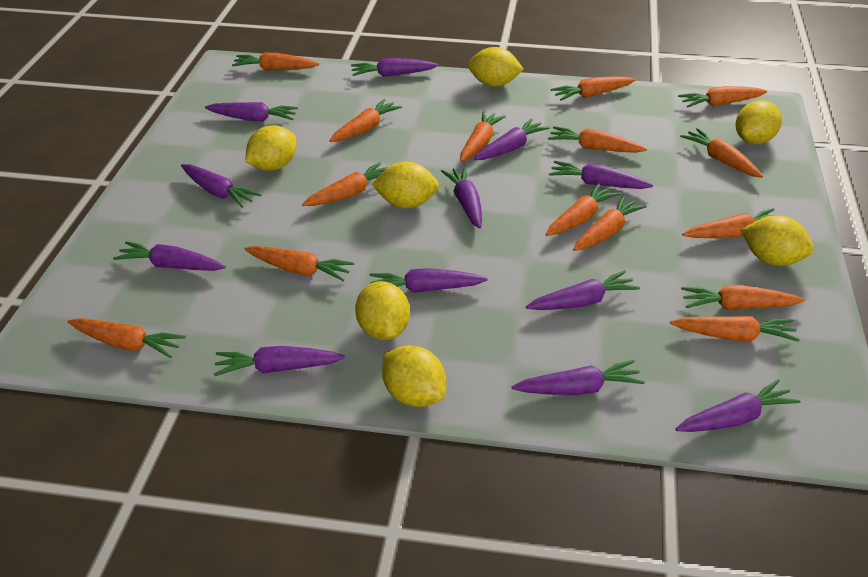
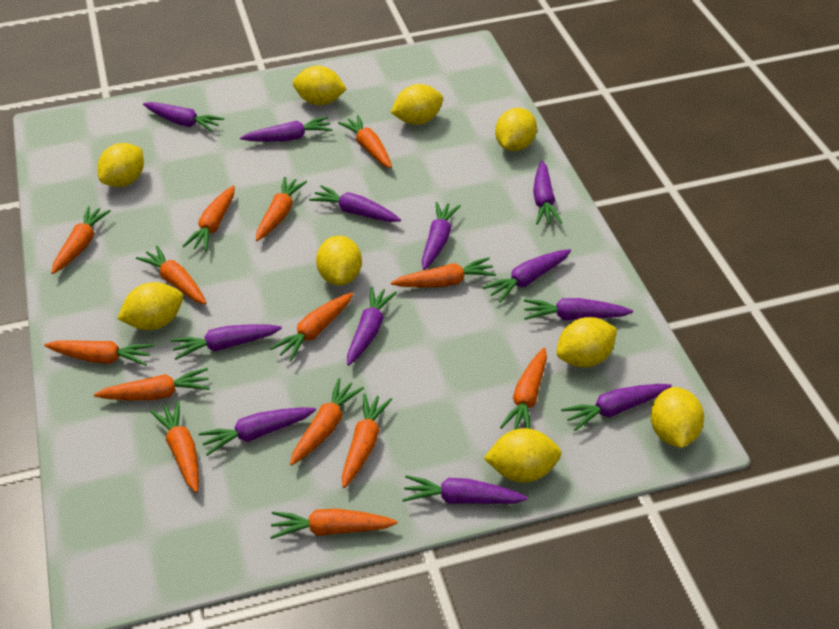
orange carrot: [67,318,186,358] [232,52,319,71] [244,246,354,281] [302,162,388,206] [329,99,402,142] [460,111,506,162] [545,183,621,236] [548,126,647,153] [550,76,636,101] [573,196,647,251] [670,316,800,342] [678,86,767,108] [680,128,763,178] [681,285,805,310] [682,208,775,238] = 15 -> [44,341,154,366] [51,206,111,274] [94,368,210,400] [136,246,206,304] [150,401,199,493] [183,186,235,251] [256,177,307,241] [270,292,354,361] [270,509,398,539] [290,378,364,466] [338,115,392,168] [342,393,392,488] [391,257,496,288] [500,348,547,430] = 14
yellow lemon: [245,125,296,171] [355,281,410,340] [372,162,439,208] [382,345,446,407] [468,47,524,87] [735,100,782,144] [741,215,814,266] = 7 -> [97,143,144,187] [117,282,183,330] [293,66,347,105] [316,236,362,286] [390,84,443,125] [484,428,562,483] [495,108,537,151] [556,317,617,367] [650,387,704,448] = 9

